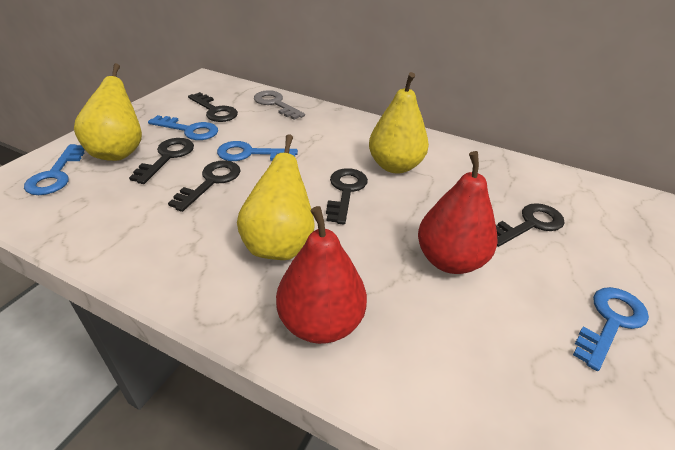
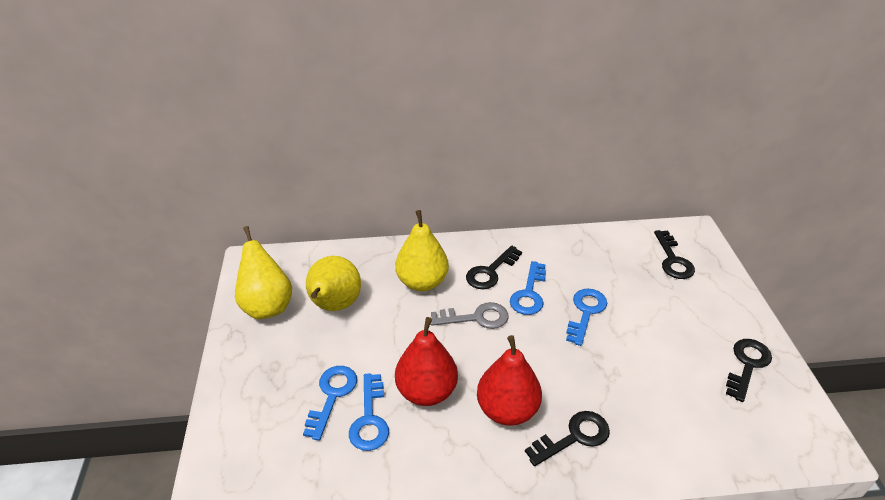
black key: [129,138,194,184] [168,160,240,212] [188,92,238,122] [326,168,368,224] [496,203,564,247] = 5 -> [466,246,522,289] [525,411,610,466] [654,230,695,279] [726,339,772,402] = 4

